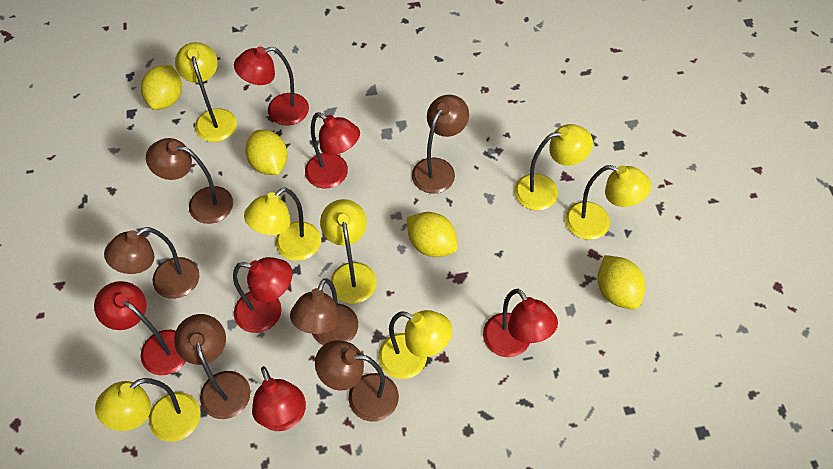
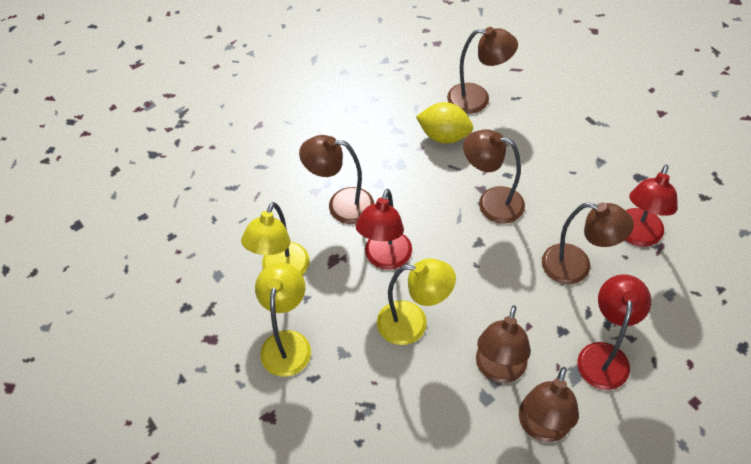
red lamp: [94,281,186,375] [233,257,292,333] [234,46,309,126] [252,366,306,431] [305,112,360,189] [483,289,558,357] = 6 -> [356,189,412,270] [577,274,651,390] [625,165,678,247] = 3
yellow lamp: [95,378,200,442] [175,42,237,142] [244,187,321,261] [320,199,377,304] [378,310,452,379] [514,124,593,210] [565,165,651,240] = 7 -> [241,202,309,275] [255,262,311,377] [377,258,456,345] = 3
yellow lemon: [141,65,182,110] [245,130,288,175] [407,212,458,257] [598,255,645,310] = 4 -> [416,102,473,144] = 1

